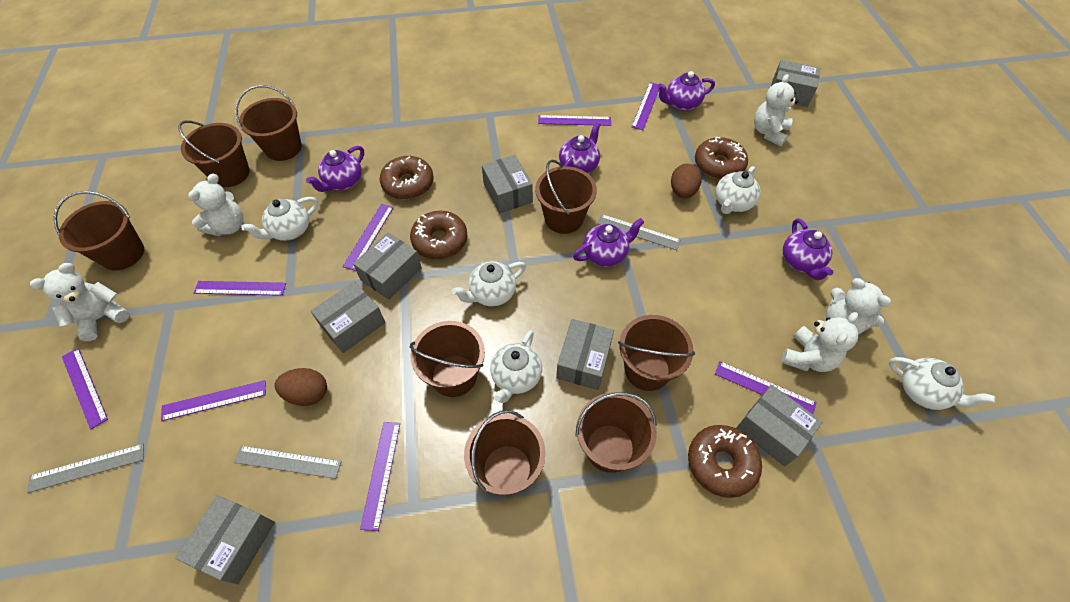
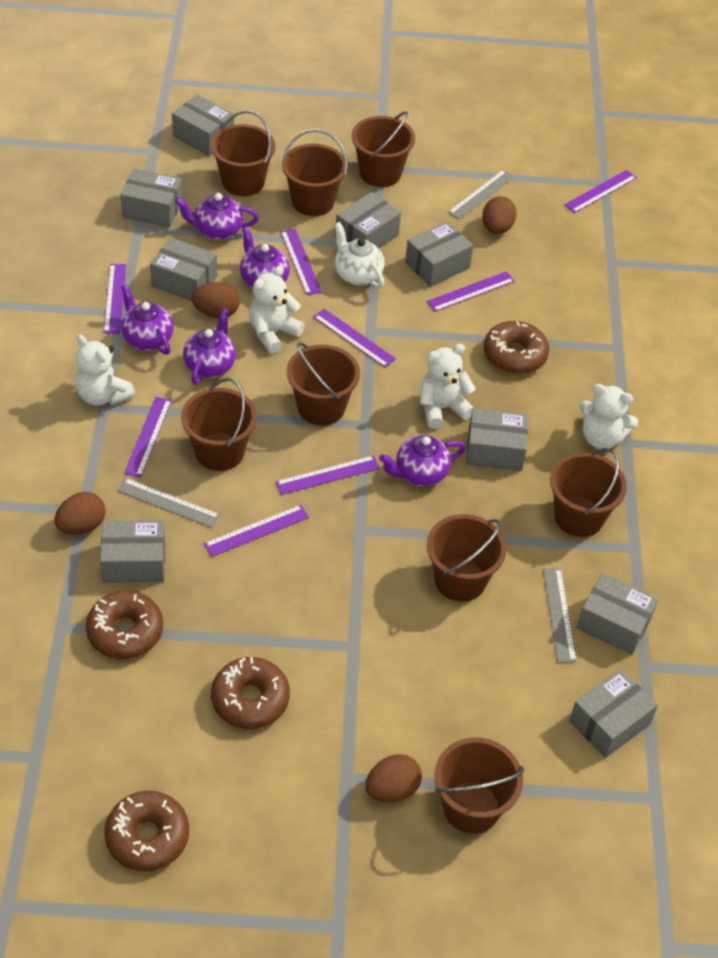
brown egg: [274,368,327,406] [671,164,702,199] = 2 -> [54,492,106,535] [191,282,240,318] [365,754,422,802] [482,196,517,234] = 4
grey box: [175,495,275,584] [311,281,385,353] [353,232,422,300] [482,155,533,213] [556,319,614,390] [736,385,823,467] [771,60,820,107] = 7 -> [100,520,165,583] [120,168,183,228] [150,237,217,301] [172,95,234,156] [335,192,401,248] [405,221,473,287] [466,408,529,471] [569,669,658,758] [577,573,659,655] = 9
white teapot: [241,197,318,241] [452,261,526,306] [490,330,542,403] [716,166,760,214] [889,357,995,410] = 5 -> [334,222,384,289] = 1
white teddy bear: [30,263,130,341] [188,174,243,236] [754,74,798,146] [781,312,858,372] [826,278,891,335] = 5 -> [75,335,135,405] [249,266,305,354] [420,344,476,429] [580,384,638,449] = 4

